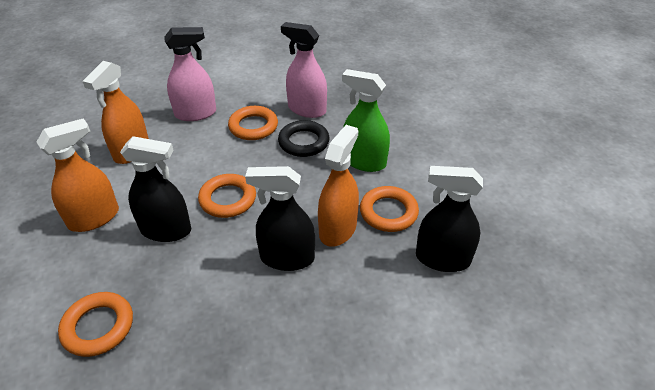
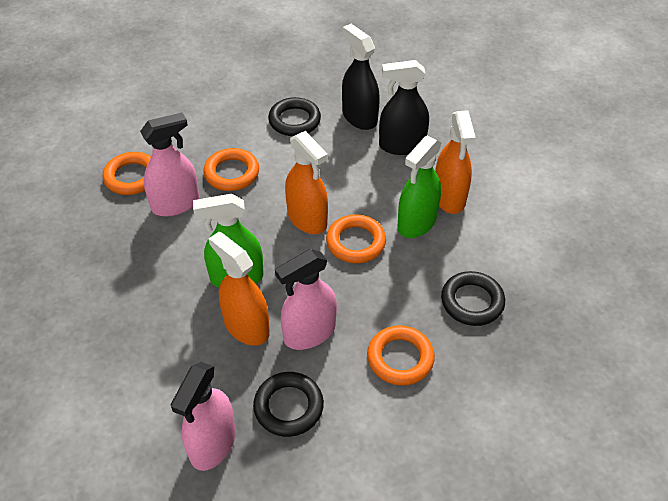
black ring: [278,120,329,157] = 1 -> [253,372,324,437] [268,97,321,136] [441,271,505,326] = 3
black spray bottle: [120,136,191,242] [245,166,315,271] [416,166,483,272] = 3 -> [342,24,380,130] [379,60,429,155] = 2
green spray bottle: [342,69,390,172] = 1 -> [193,194,264,288] [397,136,442,238] = 2
pink spray bottle: [164,27,216,121] [281,22,327,118] = 2 -> [140,113,199,216] [170,362,236,471] [275,249,337,350] = 3

